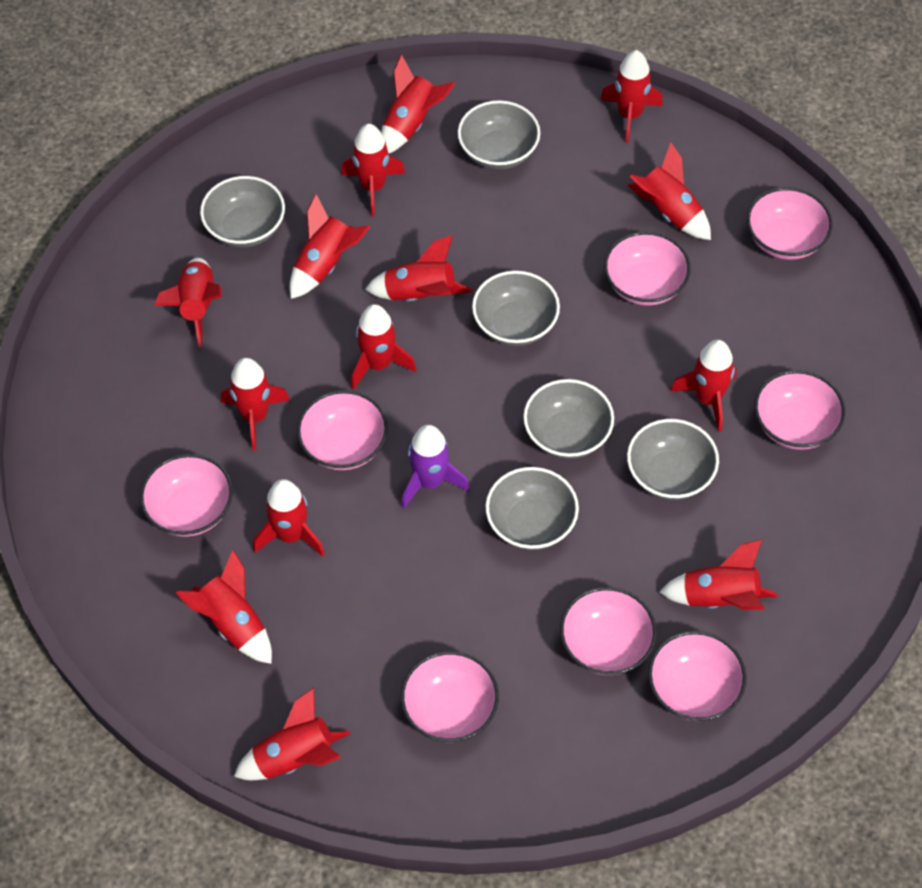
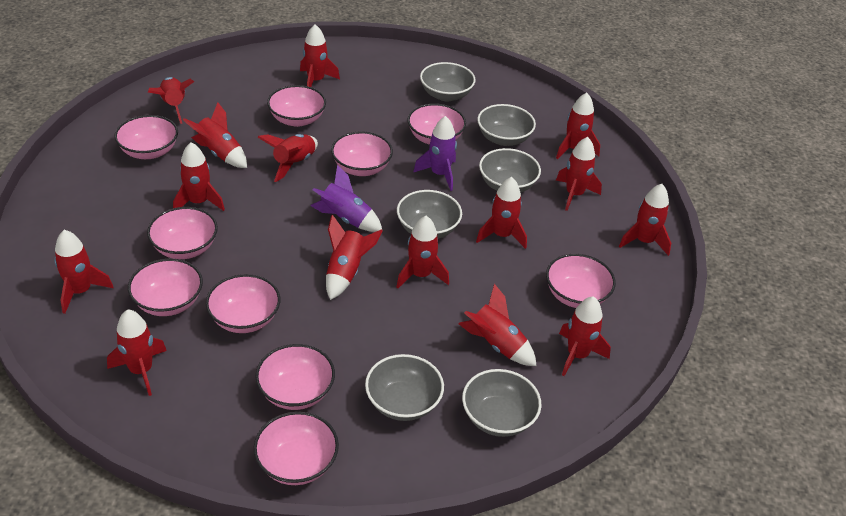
pink bowl: [140,454,233,537] [297,390,388,470] [401,651,499,742] [560,587,657,675] [604,232,691,306] [648,631,747,721] [747,187,833,260] [754,370,845,450] = 8 -> [114,115,178,159] [128,258,203,316] [147,207,218,259] [206,274,280,333] [254,411,339,485] [255,344,335,410] [267,85,326,127] [331,131,393,176] [407,104,466,145] [546,254,616,308] = 10
purple rocket: [402,425,470,509] = 1 -> [310,165,383,232] [413,116,457,191] = 2
red rocket: [154,258,222,347] [176,550,272,664] [221,358,290,450] [234,688,351,780] [253,479,325,557] [290,194,370,299] [341,124,405,216] [351,304,417,390] [365,235,473,301] [381,54,456,154] [600,50,663,143] [628,142,711,240] [659,539,778,610] [670,340,737,432] = 14 -> [54,230,114,314] [107,309,167,396] [148,77,194,124] [173,142,225,211] [183,103,247,168] [257,134,318,182] [300,24,340,87] [326,215,382,300] [396,216,449,288] [458,284,537,366] [476,177,527,249] [556,93,600,159] [556,137,602,211] [559,296,611,376] [619,184,671,256] = 15

